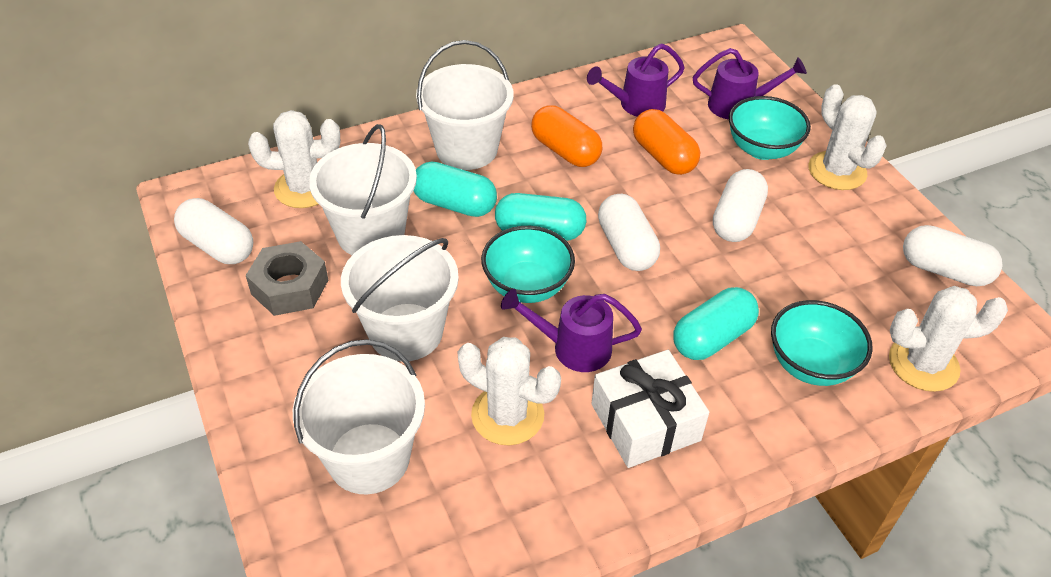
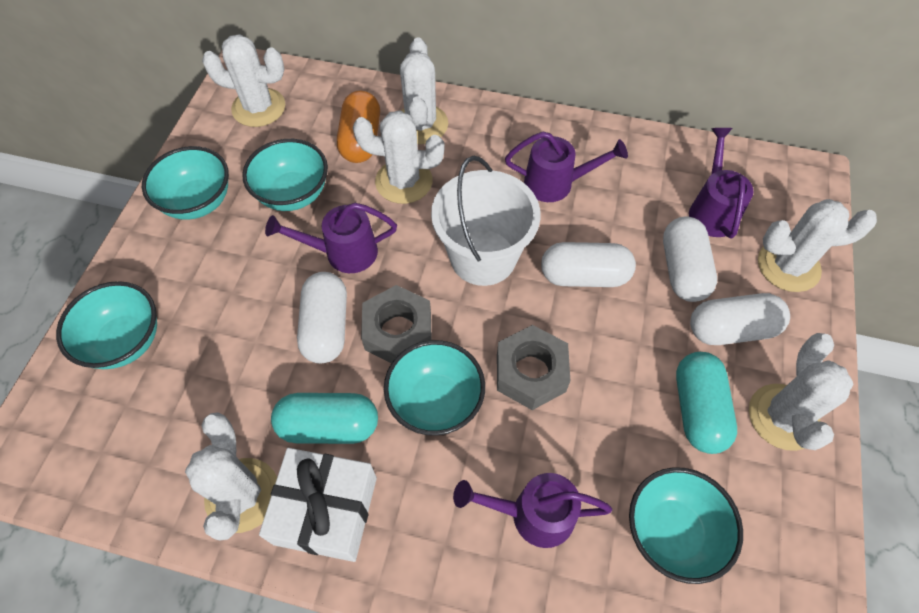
grey nut: [246,241,328,316] = 1 -> [361,285,432,363] [497,325,570,410] = 2
orange capsule: [531,105,602,167] [633,109,700,175] = 2 -> [337,90,380,163] = 1
purple watering can: [501,289,642,372] [587,43,685,117] [693,48,807,119] = 3 -> [265,203,397,273] [453,473,612,548] [505,131,628,202] [689,128,753,239] = 4
turquoise bowl: [481,226,575,303] [729,96,811,160] [771,300,873,386] = 3 -> [56,281,157,369] [142,146,229,220] [242,139,328,211] [384,340,485,436] [629,467,743,584] = 5
turquoise capsule: [413,161,497,217] [495,193,586,241] [673,287,759,360] = 3 -> [271,393,378,444] [676,352,737,454] = 2
white bucket: [293,339,425,494] [309,124,417,255] [341,235,459,361] [416,40,513,170] = 4 -> [431,156,541,286] = 1
white cactus: [248,110,340,208] [458,337,561,446] [809,84,887,190] [889,286,1008,392] = 4 -> [185,412,277,540] [202,34,285,127] [353,110,444,204] [400,38,448,144] [749,333,853,451] [758,199,877,292] = 6

